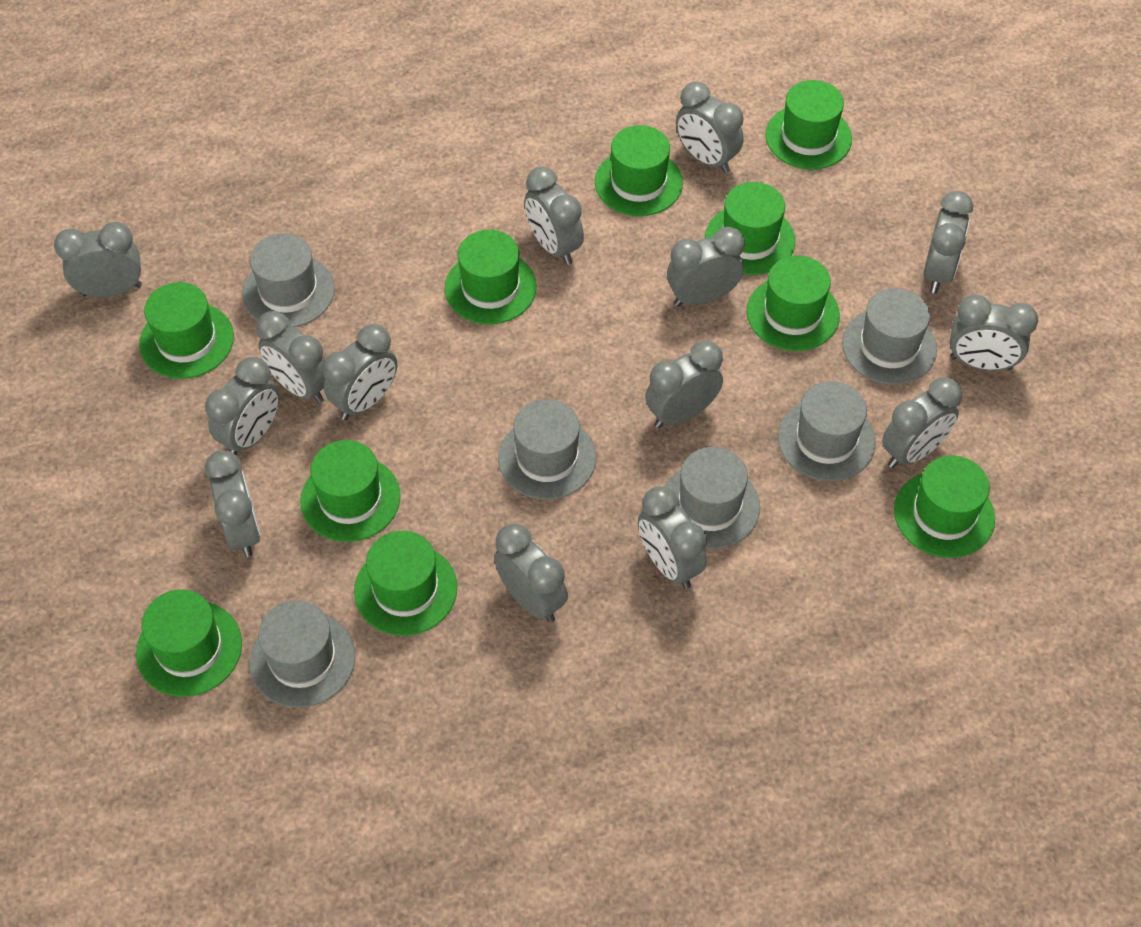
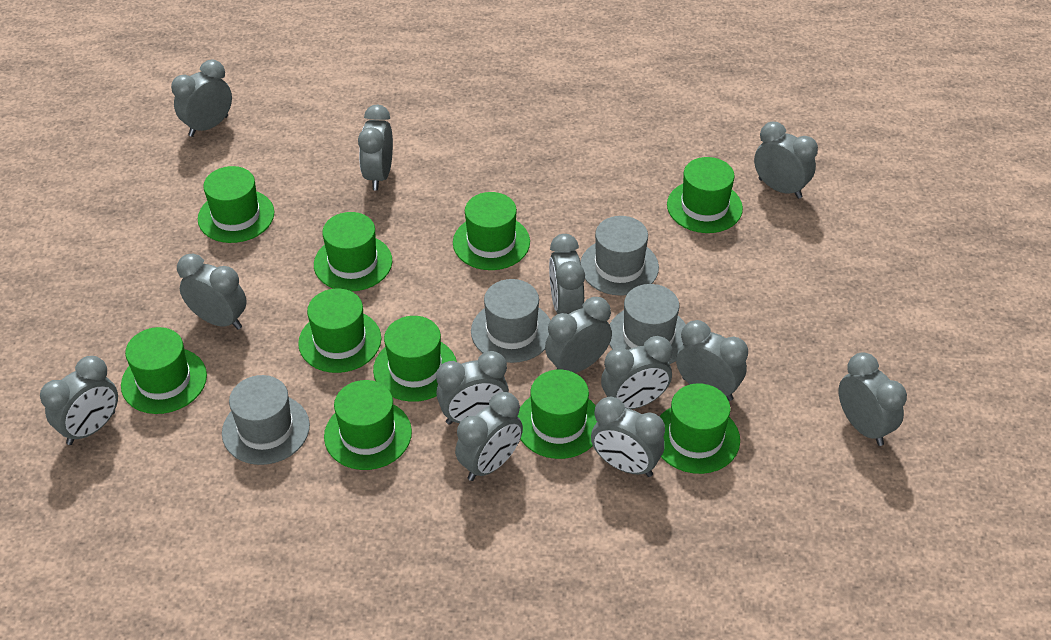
grey clock: [54,222,142,297] [205,357,280,455] [205,450,261,557] [256,311,325,404] [322,324,397,420] [494,523,568,623] [525,167,584,265] [638,486,707,589] [645,340,723,428] [667,227,744,307] [676,82,744,173] [882,377,962,468] [923,191,973,293] [950,295,1038,371] = 14 -> [40,356,118,445] [171,60,232,137] [177,254,247,330] [358,105,393,190] [436,351,509,425] [455,392,523,481] [545,297,612,373] [549,234,585,314] [591,396,665,477] [601,336,672,409] [676,320,748,401] [754,122,818,199] [838,352,907,446] = 13
grey hat: [242,233,335,327] [249,600,355,708] [498,399,596,500] [665,447,760,549] [778,381,876,481] [842,288,937,385] = 6 -> [222,375,310,465] [471,279,551,363] [581,216,659,296] [609,284,686,365] = 4

